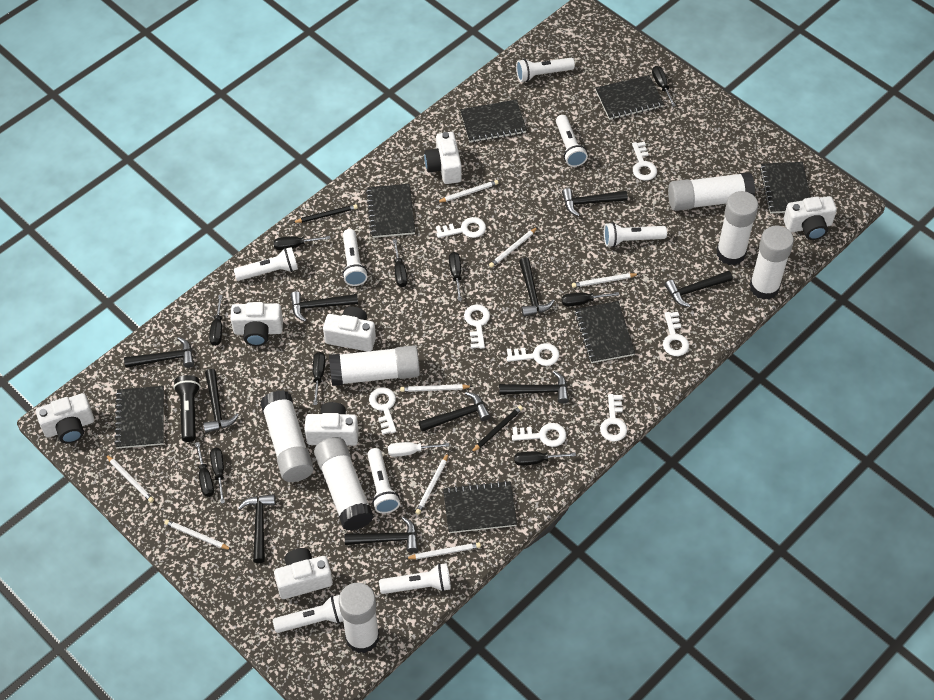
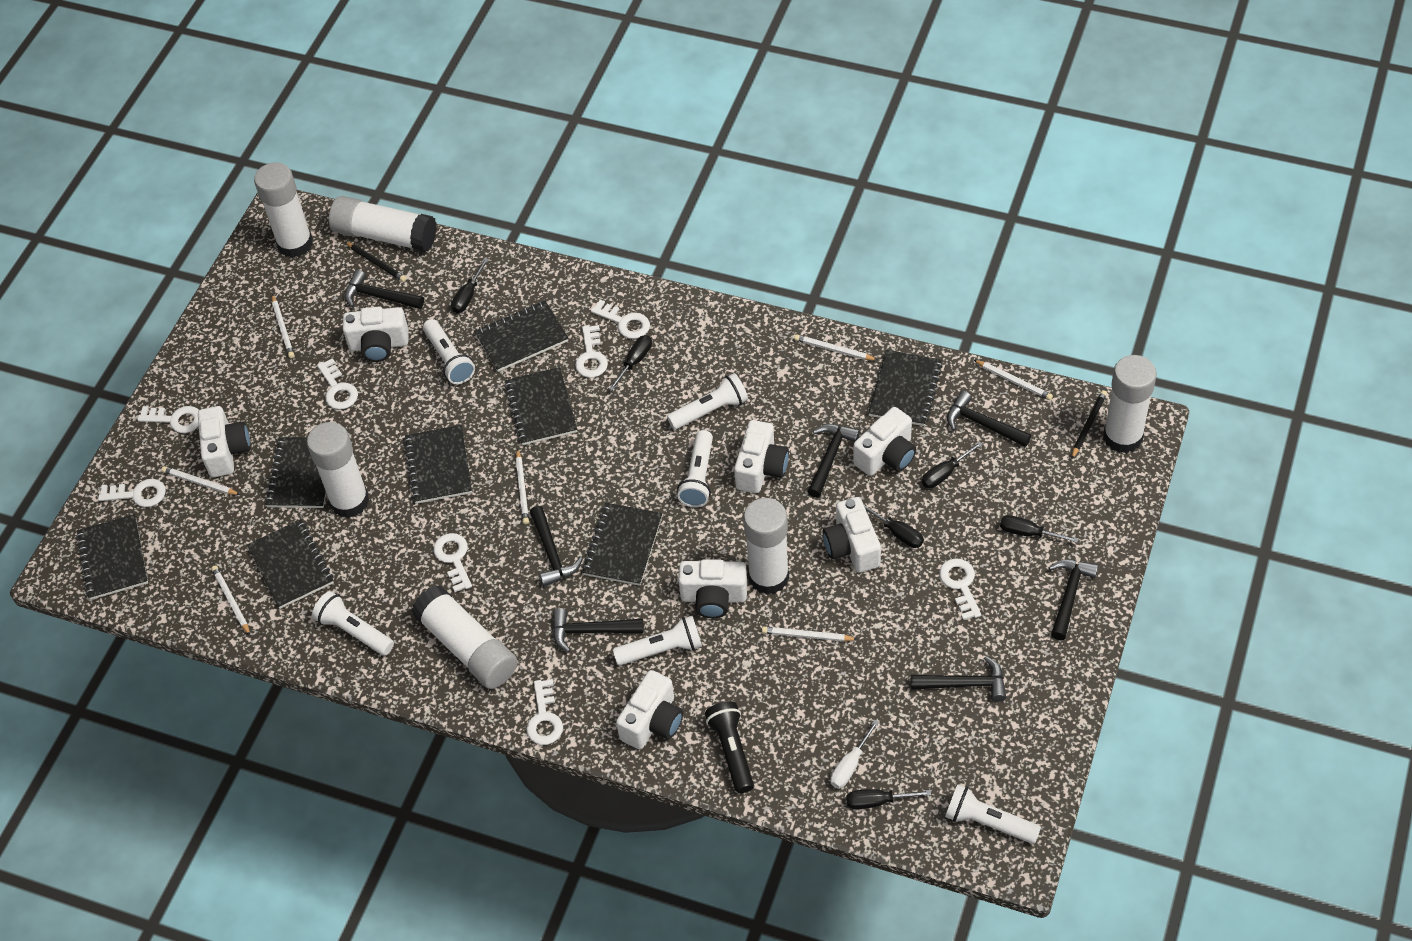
black hammer: [124,337,194,368] [203,369,239,433] [238,494,276,563] [290,291,358,322] [345,517,418,553] [419,392,491,432] [499,371,569,404] [519,257,555,317] [562,188,628,216] [665,271,732,307] = 10 -> [345,270,424,309] [530,506,583,587] [553,608,644,652] [807,424,860,498] [911,656,1006,702] [947,391,1031,447] [1049,560,1099,640] = 7
black notebook: [114,386,164,449] [366,184,415,238] [443,481,517,533] [460,99,527,143] [575,301,635,363] [595,75,664,120] [760,162,811,213] = 7 -> [76,514,148,600] [247,519,334,609] [265,437,326,508] [404,425,472,504] [474,301,569,372] [504,367,577,445] [582,503,662,586] [868,350,943,426] = 8
black screwdriver: [195,442,214,497] [209,295,222,346] [210,448,225,504] [273,236,330,250] [313,352,325,405] [393,239,408,287] [449,252,462,301] [514,451,576,466] [562,292,619,306] [652,66,676,107] = 10 -> [451,258,489,313] [609,335,652,391] [846,789,931,809] [863,504,924,548] [922,441,983,488] [1000,515,1079,543] = 6
white flashlight: [234,247,298,281] [273,595,343,633] [342,229,368,286] [367,448,400,513] [379,563,451,594] [516,58,575,82] [556,115,588,167] [604,222,667,247] = 8 -> [312,591,394,656] [423,319,475,384] [613,616,702,665] [667,373,748,430] [677,430,713,507] [945,785,1041,844] = 6
white glue stick: [260,390,314,482] [314,437,374,531] [329,345,420,386] [339,583,379,653] [668,172,755,211] [716,191,758,265] [750,226,794,300] = 7 -> [254,162,313,258] [307,422,369,518] [329,196,437,252] [412,585,518,689] [743,498,789,595] [1103,355,1157,453] = 6
white pencil: [106,455,154,503] [164,520,232,550] [400,384,473,392] [405,542,481,559] [415,453,449,515] [437,180,499,203] [489,227,538,268] [572,273,638,288] = 8 -> [162,466,240,495] [211,565,250,636] [272,294,294,358] [516,448,529,524] [762,626,858,642] [794,334,877,360] [974,360,1053,400] = 7

